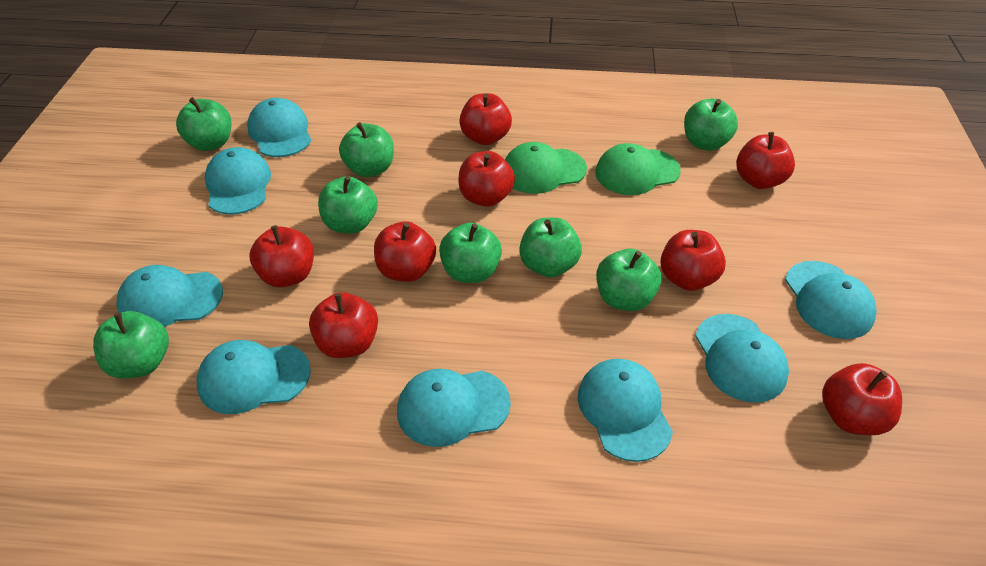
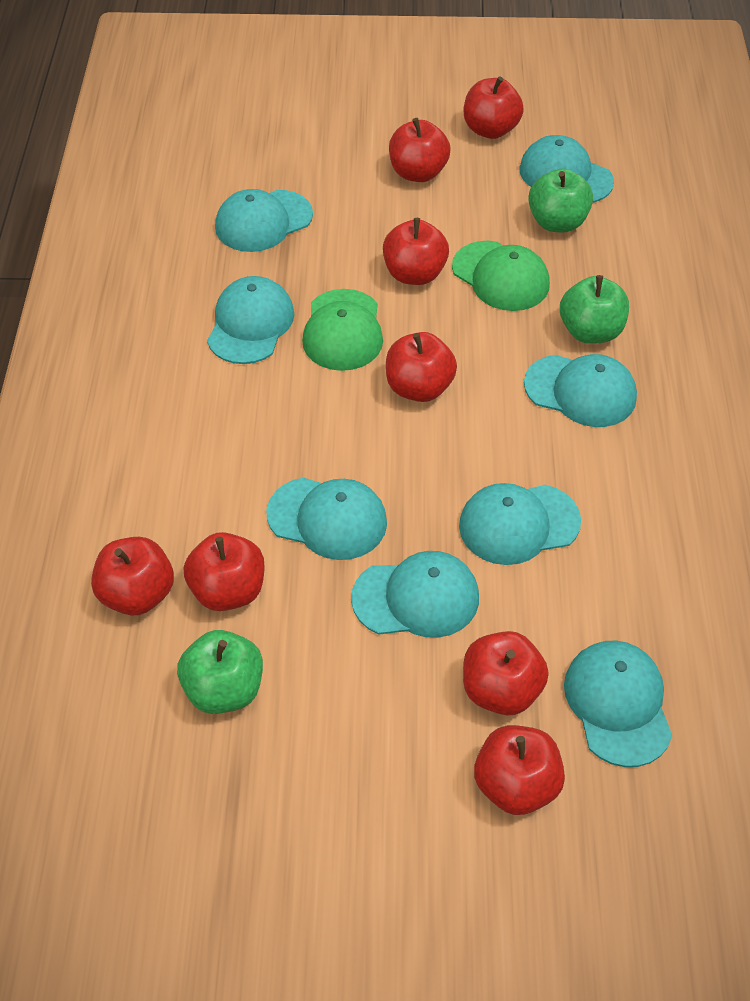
green apple: [93,311,169,379] [176,97,231,151] [318,176,378,234] [339,122,394,177] [439,223,502,283] [519,217,582,278] [596,249,661,311] [684,98,738,151] = 8 -> [177,630,263,714] [528,168,593,233] [560,275,629,344] = 3

